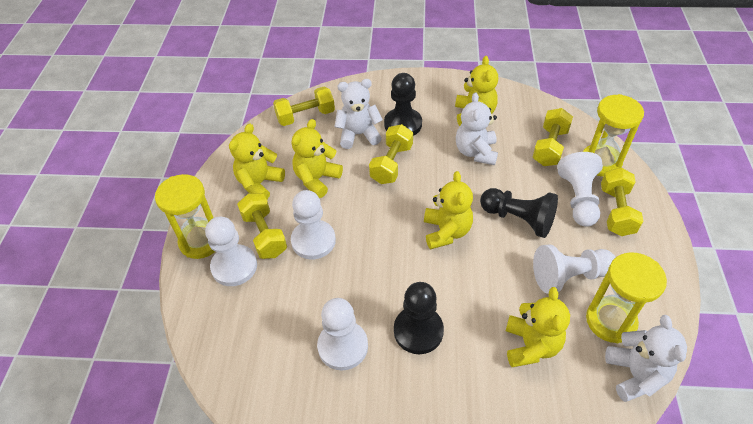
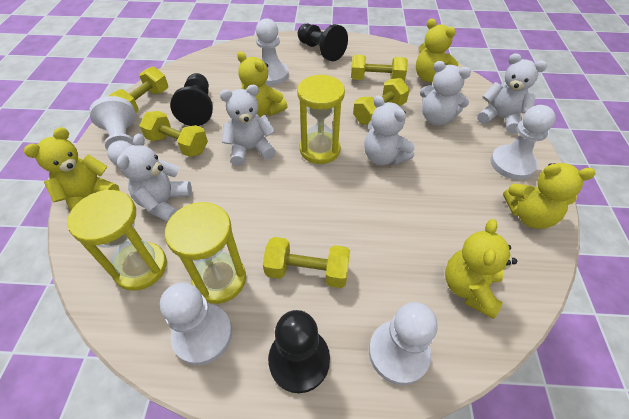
white teddy bear: [334,79,383,149] [456,92,498,165] [605,315,687,402] = 3 -> [117,134,192,222] [220,85,276,166] [364,95,415,165] [420,61,471,125] [477,53,547,134] = 5

